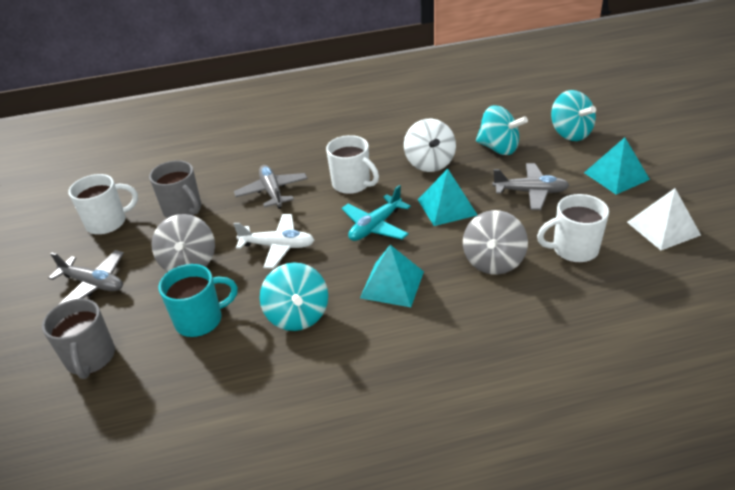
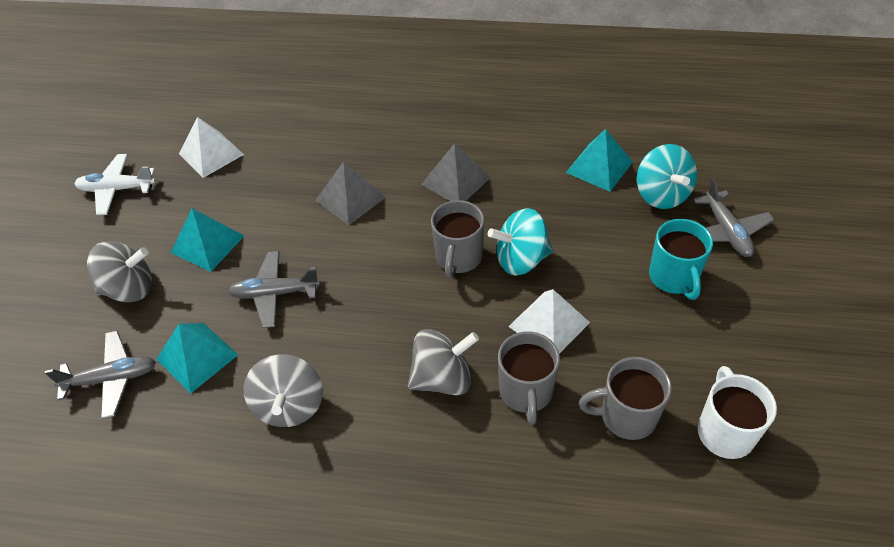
grey mug: [42,298,115,379] [149,160,201,218] = 2 -> [431,200,485,278] [498,331,560,425] [579,357,672,440] = 3
grey pyramid: none = 0 -> [316,162,386,225] [421,143,491,201] = 2
grey spinning top: [151,214,215,272] [463,210,528,275] = 2 -> [87,241,152,303] [243,354,323,427] [408,329,479,395] = 3
turquoise plane: [342,185,411,241] = 1 -> none = 0
turquoise spinning top: [260,262,328,331] [476,105,528,155] [551,90,596,141] = 3 -> [488,208,553,276] [637,144,697,209] = 2
white mug: [68,174,138,235] [326,135,379,194] [537,194,609,263] = 3 -> [698,366,777,459] = 1
white pyramid: [627,188,701,250] = 1 -> [179,117,244,178] [508,289,590,354] = 2
white spinning top: [404,118,456,172] = 1 -> none = 0

